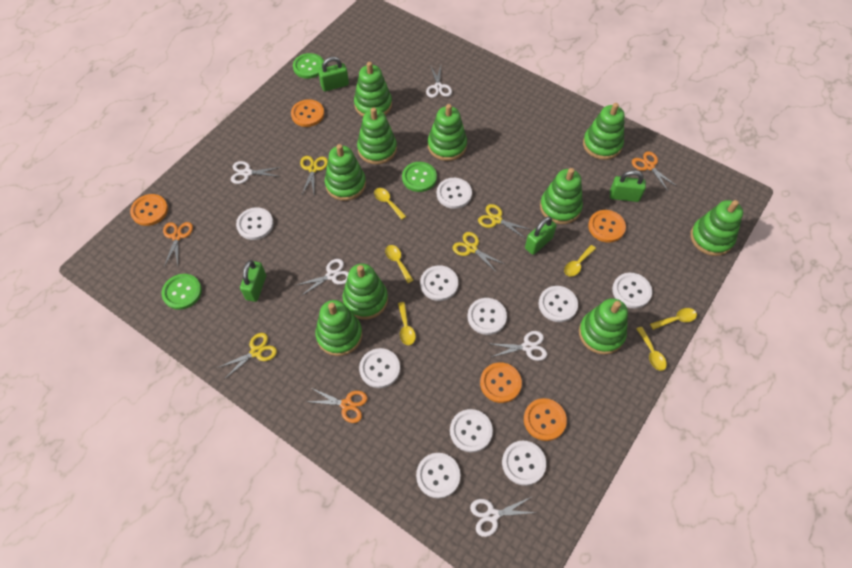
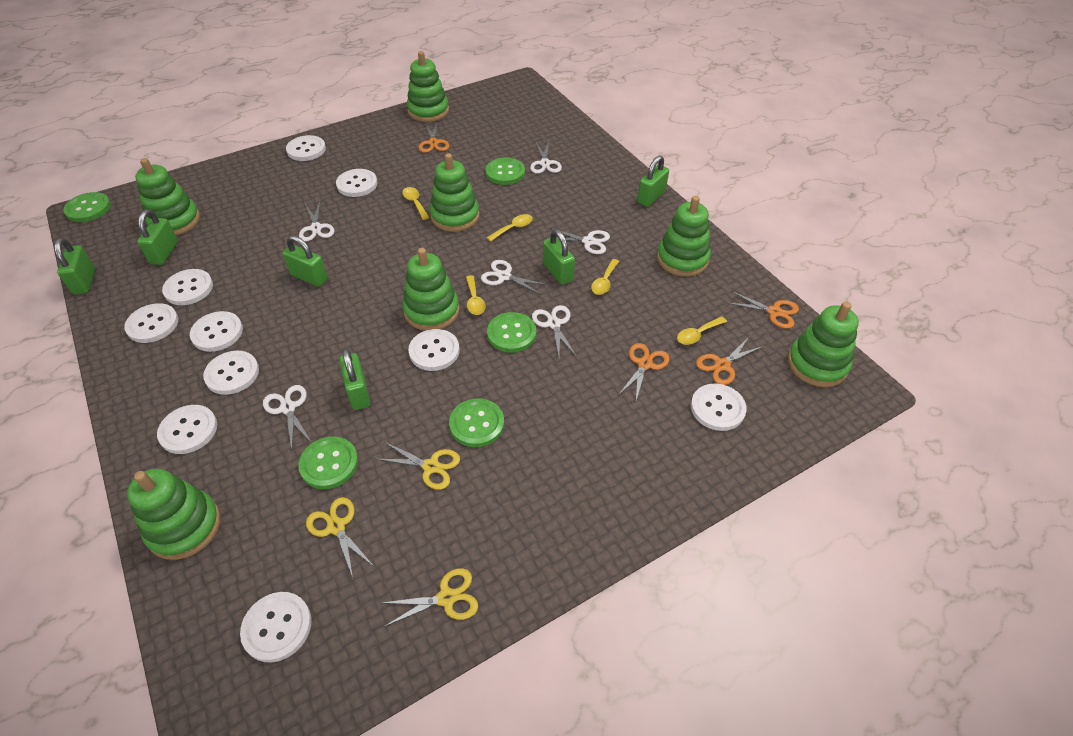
green button: [162,274,202,310] [293,53,324,79] [402,162,437,192] = 3 -> [63,192,111,222] [298,436,358,489] [449,398,504,447] [485,157,525,185] [487,312,536,353] = 5
green padlock: [240,260,266,302] [318,57,349,92] [525,216,557,255] [610,170,646,202] = 4 -> [54,238,95,295] [137,209,178,265] [282,235,328,287] [339,348,371,410] [543,229,575,285] [637,155,669,207] = 6
green stacking toy: [315,300,362,356] [325,144,366,201] [343,264,388,320] [354,62,392,117] [357,107,397,164] [428,104,467,161] [540,168,583,224] [579,298,628,355] [583,103,625,160] [690,200,743,256] = 10 -> [127,469,221,560] [135,158,200,235] [403,248,459,331] [407,51,449,122] [430,153,479,232] [657,196,711,276] [788,302,859,387] = 7
orange button: [130,194,168,226] [291,99,324,127] [480,362,522,403] [524,398,567,441] [588,210,626,242] = 5 -> none = 0
orange scissors: [163,222,193,267] [306,388,368,423] [632,152,677,191] = 3 -> [419,121,449,153] [619,343,669,400] [696,336,764,385] [728,291,799,329] = 4
white scissors: [231,161,281,184] [297,259,349,297] [426,65,452,98] [470,496,538,537] [491,331,547,361] = 5 -> [263,385,312,450] [299,201,334,241] [481,260,548,295] [530,141,562,173] [532,305,577,357] [545,228,610,254] = 6
yellow scissors: [217,333,277,379] [300,156,328,196] [453,232,504,273] [478,204,532,239] = 4 -> [306,497,373,577] [376,442,460,490] [382,568,479,627] = 3
yellow spoon: [374,188,406,220] [385,245,414,283] [398,302,416,345] [564,245,596,277] [636,327,667,371] [650,308,697,330] = 6 -> [402,187,429,220] [466,275,486,315] [487,214,533,242] [591,259,619,295] [677,316,727,345] = 5

